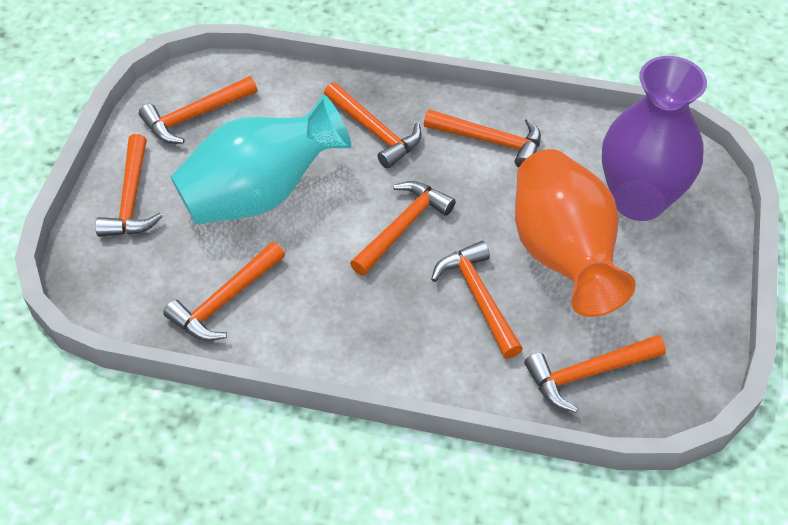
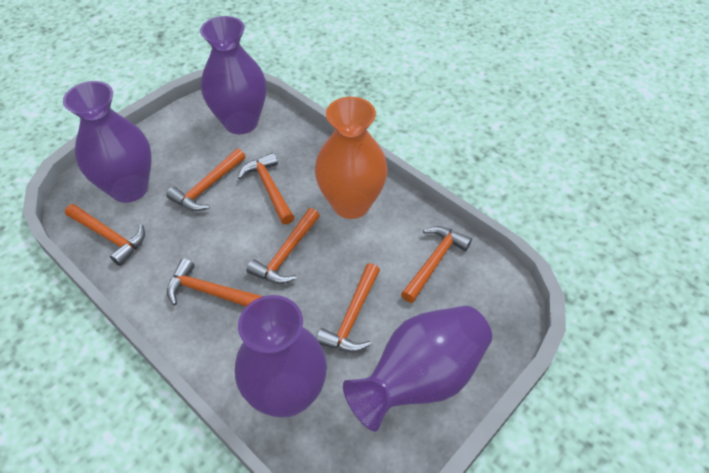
orange hammer: [95,134,163,237] [139,76,257,144] [163,242,285,341] [324,82,422,169] [350,181,456,276] [424,109,541,168] [431,241,523,359] [525,335,666,412] = 8 -> [65,204,145,266] [167,149,246,211] [167,258,263,307] [238,153,294,224] [247,208,320,284] [316,263,380,352] [401,226,472,303] = 7
purple vase: [602,56,707,221] = 1 -> [63,81,152,203] [200,16,266,134] [235,295,327,417] [343,306,492,432] = 4
turquoise vase: [170,94,351,225] = 1 -> none = 0

